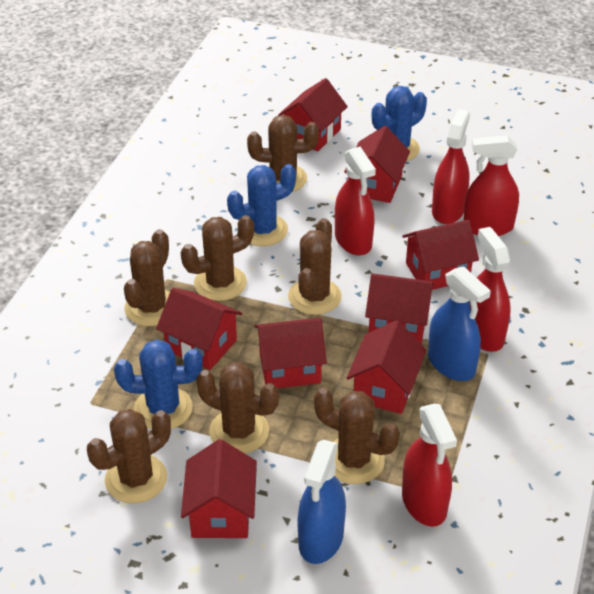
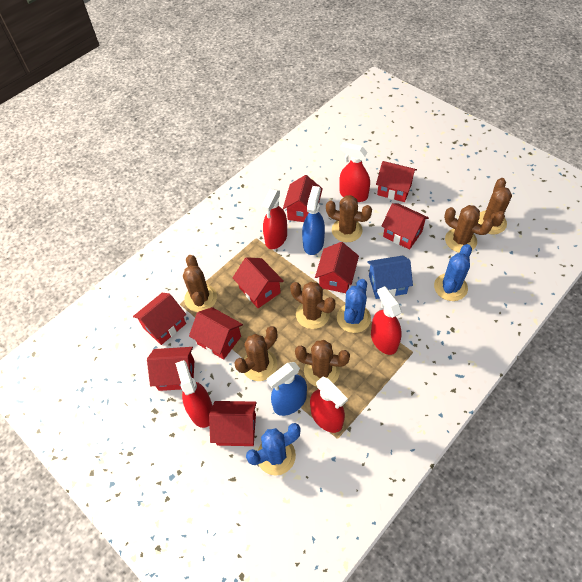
blue house: none = 0 -> [367,256,413,299] = 1
red house: [156,288,242,370] [181,439,257,538] [254,318,327,388] [278,78,348,151] [344,126,410,203] [347,320,426,414] [365,273,434,344] [402,220,479,290] = 8 -> [133,293,186,345] [147,347,194,391] [189,307,243,360] [209,401,257,446] [233,257,284,308] [283,175,323,222] [315,242,359,293] [376,161,417,202] [381,203,429,250] = 9

